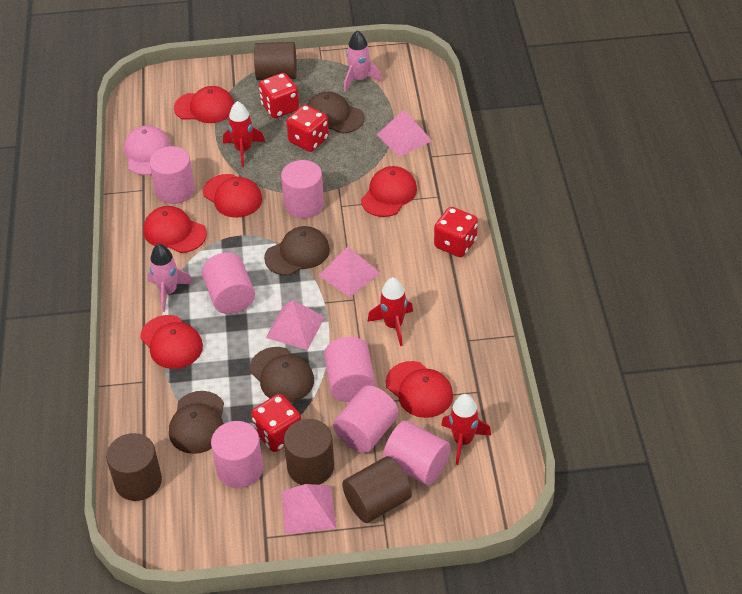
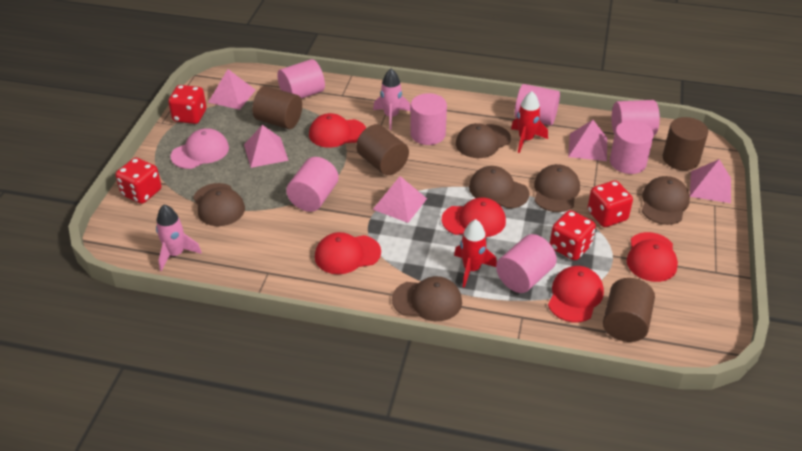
brown cap: [169,391,224,454] [249,347,314,403] [264,226,330,275] [307,92,365,134] = 4 -> [193,183,245,226] [392,276,462,321] [456,123,511,158] [469,166,529,209] [534,164,580,212] [642,176,690,225] = 6
pink pyramid: [266,300,325,350] [281,484,336,534] [318,247,380,297] [377,110,432,157] = 4 -> [208,69,255,110] [244,125,289,168] [373,176,427,223] [568,120,607,161] [690,159,731,203] = 5
red cap: [140,315,203,369] [143,206,207,253] [174,86,234,123] [203,174,262,218] [361,166,417,217] [386,361,453,418] = 6 -> [309,113,366,148] [315,232,381,274] [442,197,506,237] [548,266,604,322] [627,232,678,282] = 5
red rocket: [223,101,265,167] [367,277,413,346] [441,394,491,465] = 3 -> [454,219,497,288] [511,91,548,153] = 2

